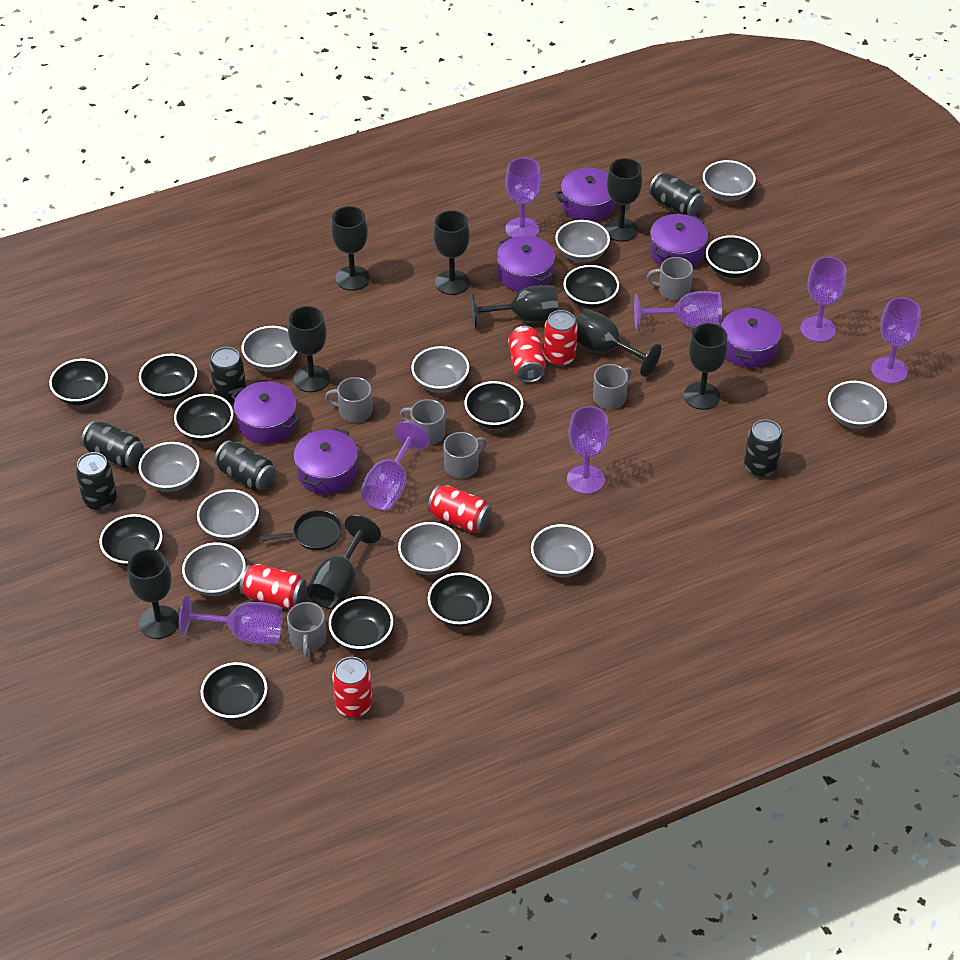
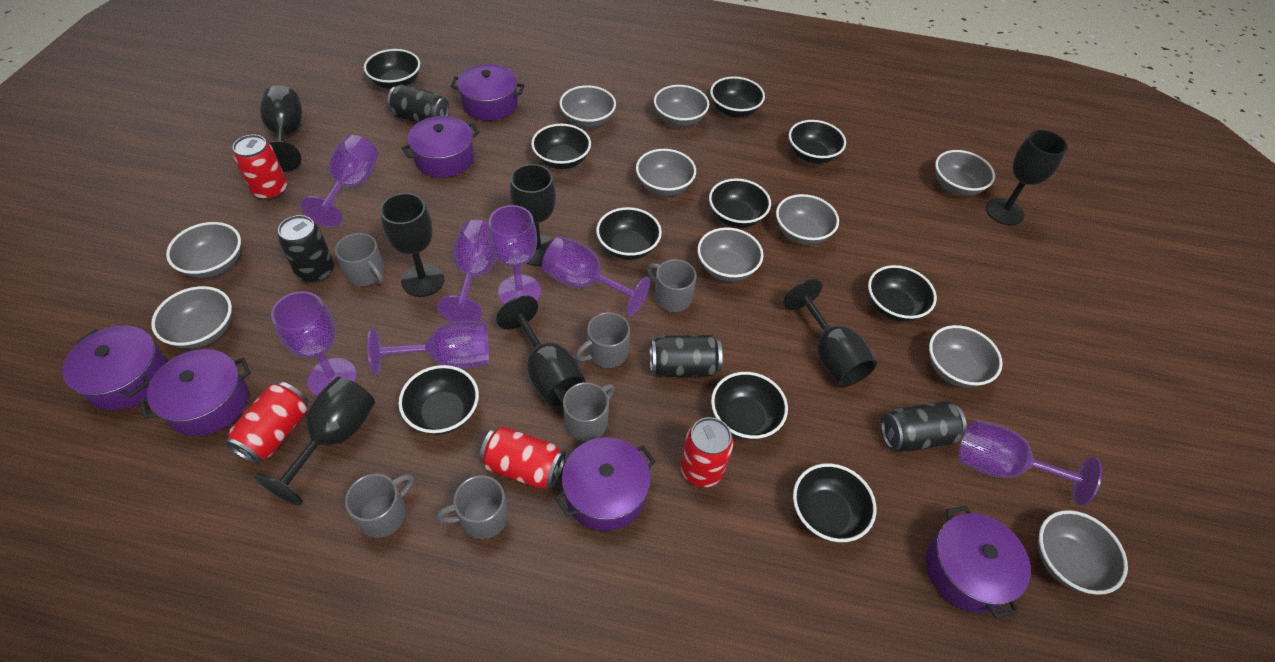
black can: [76,452,117,511] [81,421,144,468] [210,347,246,404] [214,440,276,491] [649,172,704,216] [744,419,783,478] = 6 -> [278,215,334,283] [387,84,449,123] [650,335,723,377] [881,401,967,452] = 4
black goblet: [128,549,179,639] [288,306,330,392] [307,515,381,609] [331,206,370,291] [433,210,470,295] [470,285,558,328] [575,309,661,377] [604,158,643,242] [684,323,728,410] = 9 -> [254,377,375,505] [260,86,302,172] [380,193,445,297] [496,296,586,406] [510,164,556,266] [783,279,877,387] [986,130,1068,226] = 7
black pan: [260,510,342,551] = 1 -> none = 0
red can: [240,564,306,609] [332,657,372,718] [427,485,492,533] [508,326,546,383] [544,310,578,367] = 5 -> [225,382,308,464] [233,134,287,200] [479,426,565,489] [680,417,733,487] = 4

